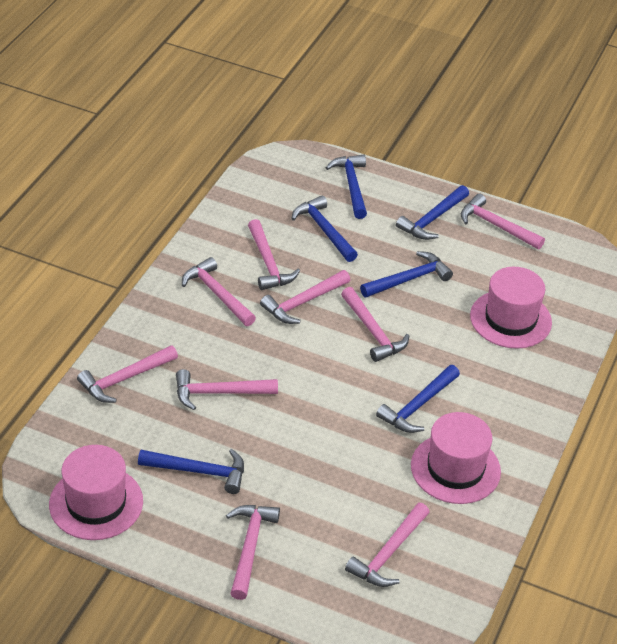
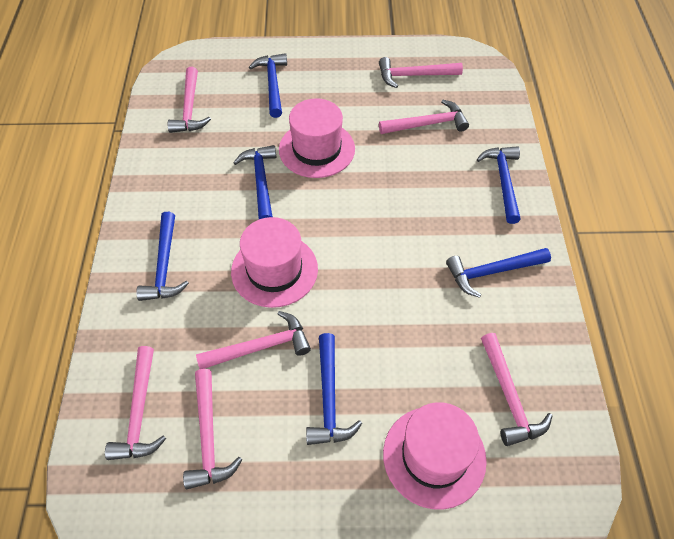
pink hammer: [77,345,178,403] [176,369,278,410] [182,257,256,326] [226,505,280,600] [248,219,300,290] [260,270,350,324] [341,287,409,362] [345,503,430,587] [461,194,545,249] = 9 -> [105,346,166,460] [168,67,211,133] [183,369,242,489] [196,311,311,369] [379,57,463,88] [379,100,469,134] [481,333,553,446] = 7

